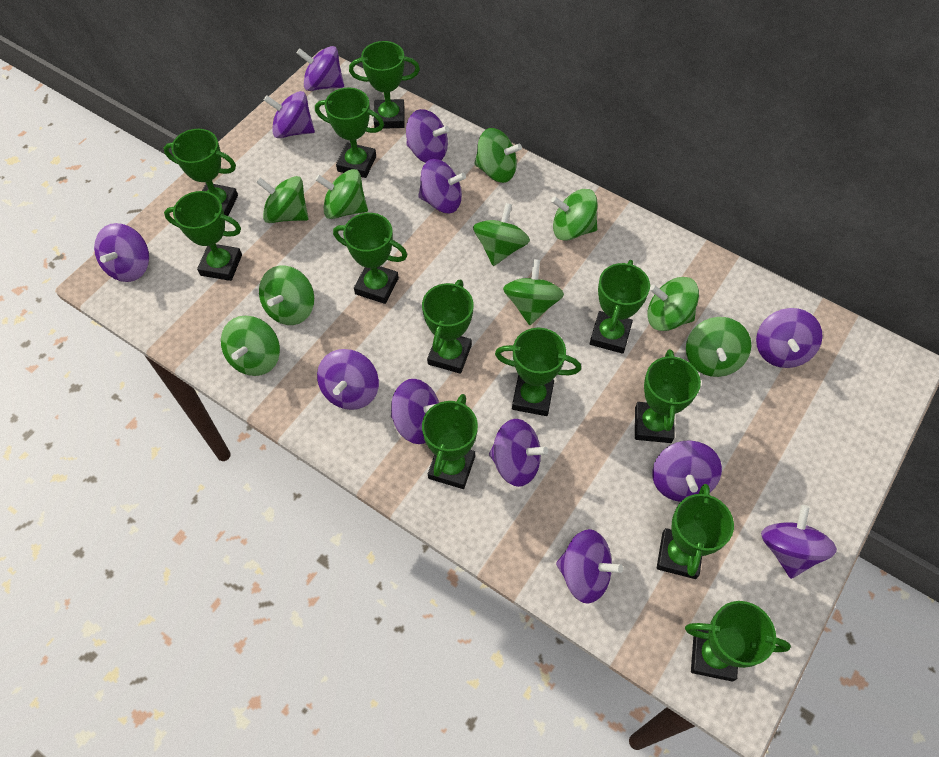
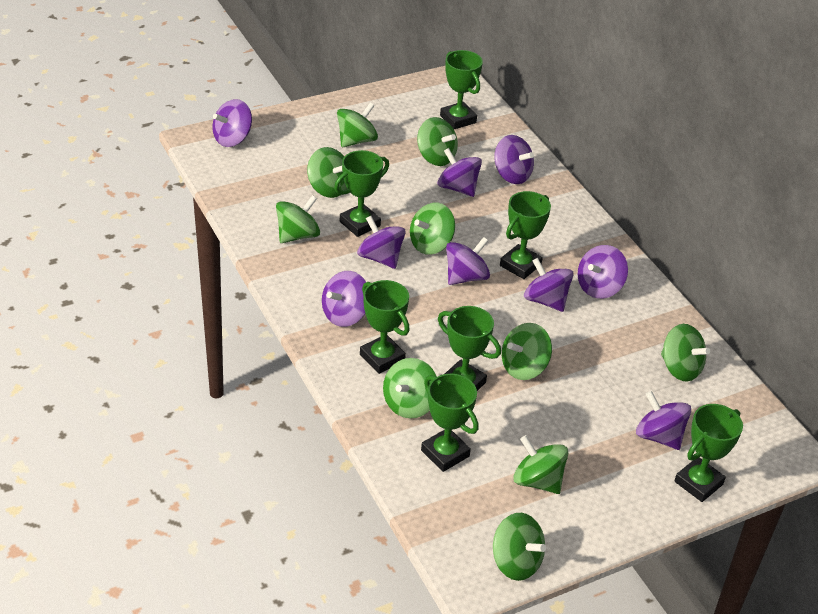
green trophy: [163,129,238,216] [164,191,242,281] [315,88,384,178] [333,213,407,304] [349,41,420,129] [422,280,474,374] [422,394,478,489] [495,328,581,416] [590,260,650,354] [635,349,701,443] [657,484,734,579] [685,601,791,682] = 12 -> [334,150,389,237] [360,280,409,374] [421,374,479,472] [438,306,501,391] [440,50,483,129] [500,191,551,279] [674,404,743,502] = 7
purple spinning top: [94,223,149,282] [264,91,315,138] [297,46,344,91] [317,349,379,410] [391,379,439,444] [406,109,449,163] [418,159,466,213] [489,419,548,487] [556,529,623,604] [652,440,722,502] [756,308,822,368] [761,505,837,579] = 12 -> [212,99,252,147] [322,271,366,327] [357,216,406,269] [437,148,482,197] [446,237,490,285] [495,135,534,184] [524,258,574,312] [578,245,628,299] [636,391,691,450] = 9

